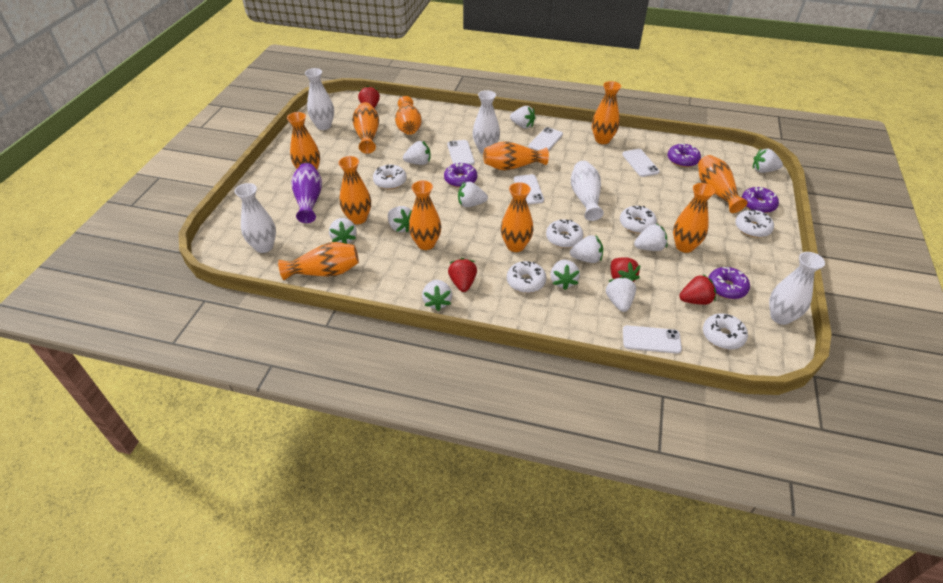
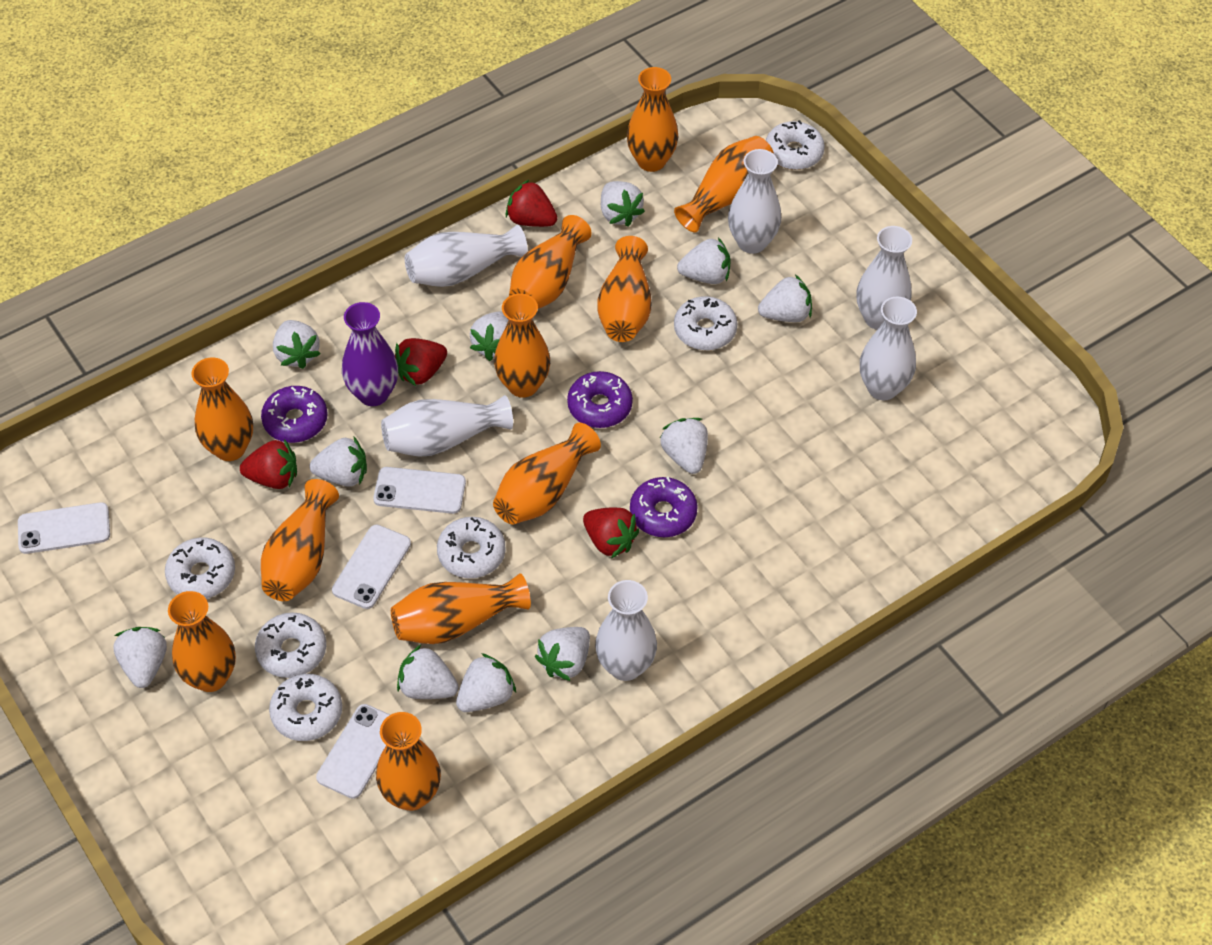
purple donut: [444,163,477,188] [667,143,701,167] [708,267,750,299] [742,187,779,213] = 4 -> [261,386,328,443] [567,371,633,428] [630,477,698,537] = 3
white phone: [447,140,475,165] [514,174,544,204] [528,127,563,151] [622,149,660,177] [623,325,682,354] = 5 -> [18,502,110,554] [316,704,390,799] [332,525,411,609] [373,467,466,514] = 4
white vase: [235,183,276,253] [305,68,334,130] [473,90,500,154] [571,161,604,221] [769,252,825,325] = 5 -> [381,395,513,457] [405,225,528,287] [595,580,657,681] [728,149,781,254] [856,226,912,330] [860,296,917,400] = 6

